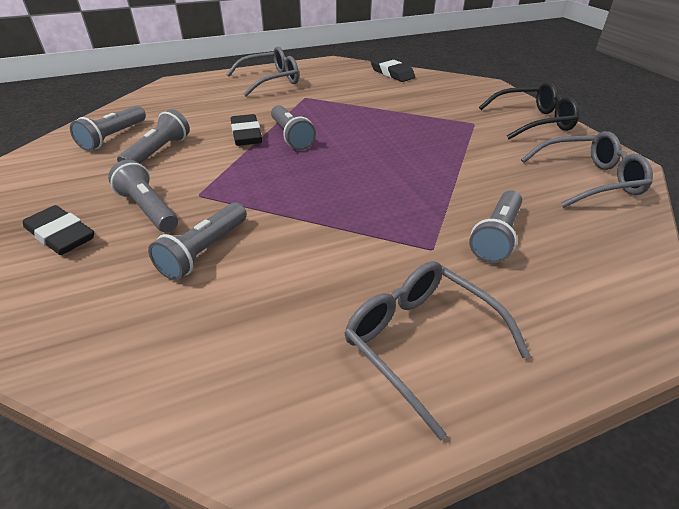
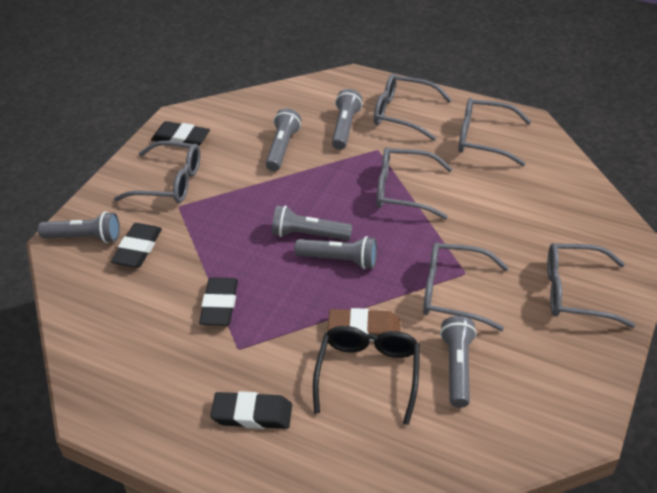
black eraser: [23,205,94,255] [231,114,262,146] [370,57,415,82] = 3 -> [111,223,162,268] [151,121,210,146] [199,277,238,326] [210,391,292,429] = 4
brown eraser: none = 0 -> [328,308,400,341] = 1
grey glasses: [226,46,299,96] [345,261,531,441] [521,131,653,208] = 3 -> [114,141,201,203] [374,73,452,141] [376,147,452,219] [423,243,509,331] [458,98,531,166] [547,243,636,328] = 6

